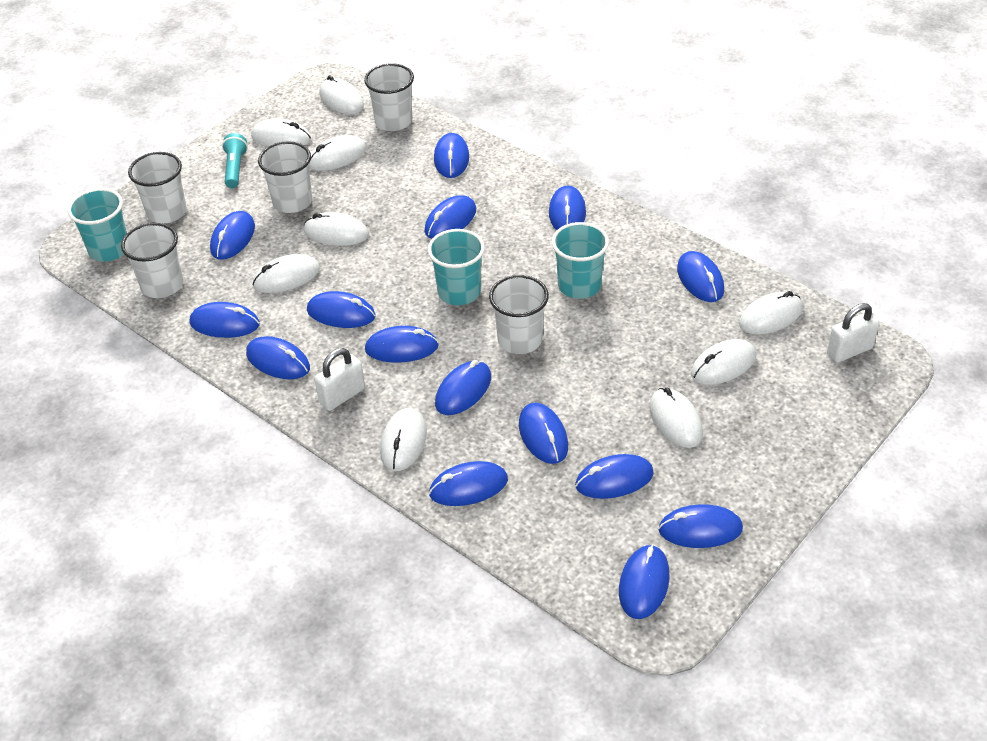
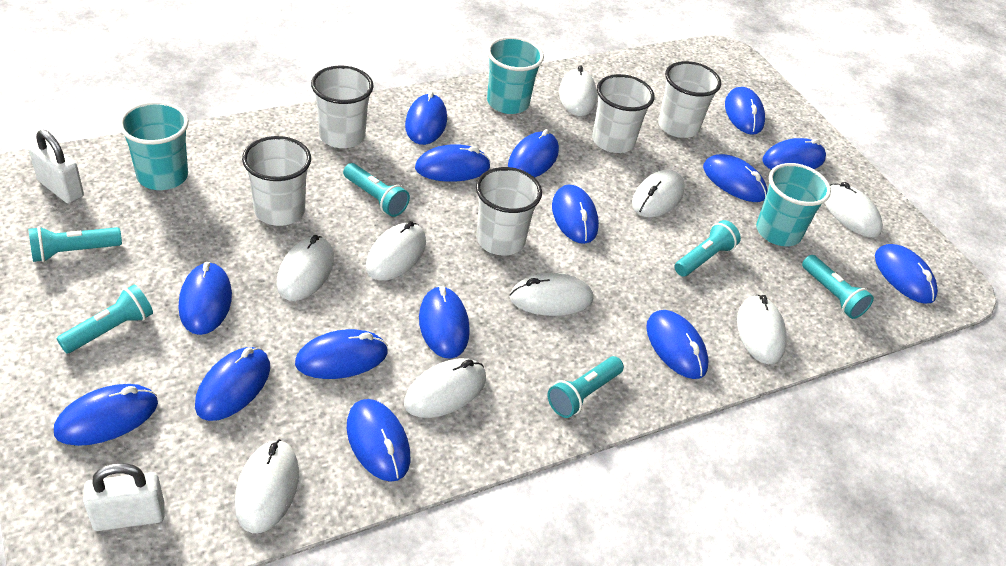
turquoise flashlight: [222,133,248,188] = 1 -> [28,226,122,262] [57,284,153,353] [343,163,410,217] [547,356,624,418] [675,220,741,277] [802,255,874,319] = 6

